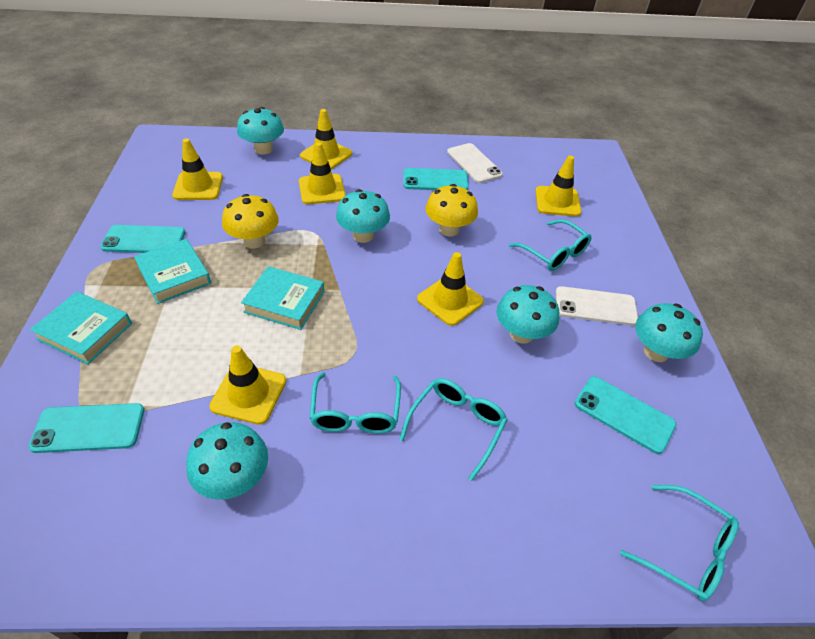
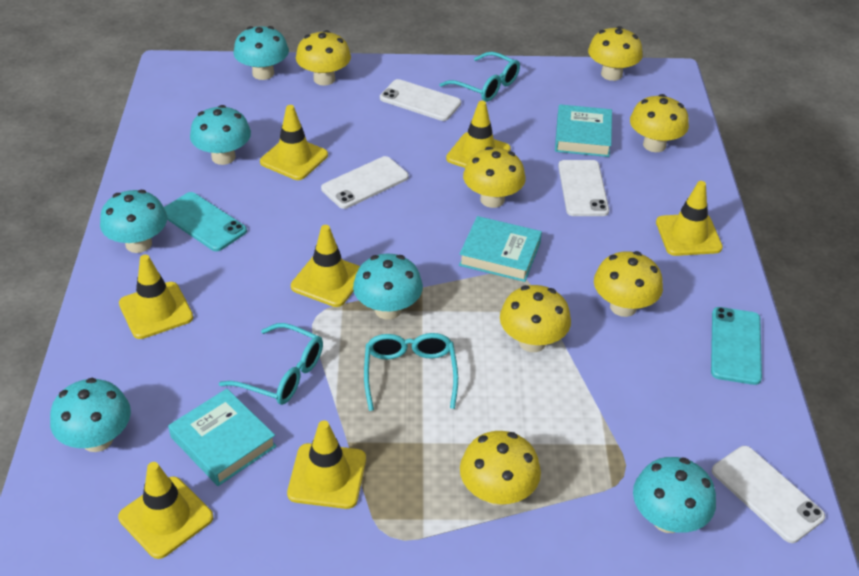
turquoise glasses: [310,372,401,434] [399,378,508,481] [509,219,592,271] [620,485,739,601] = 4 -> [219,323,323,405] [364,333,458,411] [439,52,520,102] = 3
turquoise mushroom: [186,422,268,500] [237,107,284,155] [336,189,390,243] [496,285,559,344] [635,303,703,362] = 5 -> [50,378,131,452] [100,190,167,253] [190,105,251,165] [233,26,289,80] [353,254,423,319] [633,457,716,533] = 6
turquoise phone: [29,403,144,453] [100,225,185,253] [403,168,469,190] [574,376,677,454] = 4 -> [164,192,247,251] [711,307,762,385] = 2
white phone: [447,143,503,183] [556,286,638,326] = 2 -> [321,156,409,209] [380,79,461,121] [558,160,609,216] [712,446,825,543] = 4
yellow mushroom: [222,194,279,249] [425,184,478,237] = 2 -> [296,30,351,86] [460,431,541,506] [463,147,526,208] [500,285,571,352] [588,26,643,81] [594,251,663,317] [630,94,689,152] = 7
yellow traffic cone: [172,138,223,200] [209,345,286,425] [299,142,346,204] [300,109,352,169] [417,252,484,326] [535,156,581,217] = 6 -> [118,462,213,559] [119,255,193,339] [260,105,328,180] [287,421,366,509] [291,225,360,307] [446,101,511,168] [656,181,723,256] = 7

